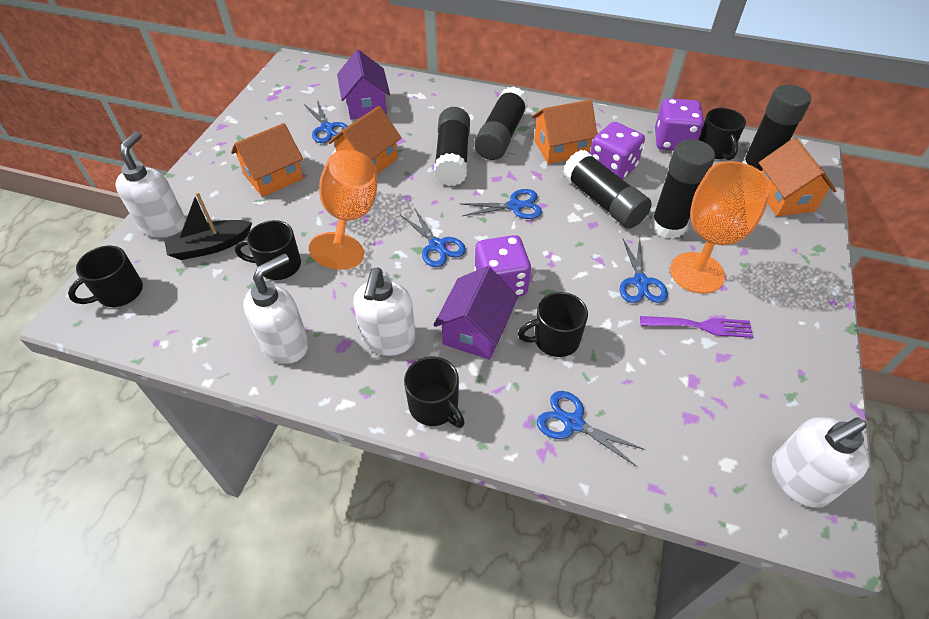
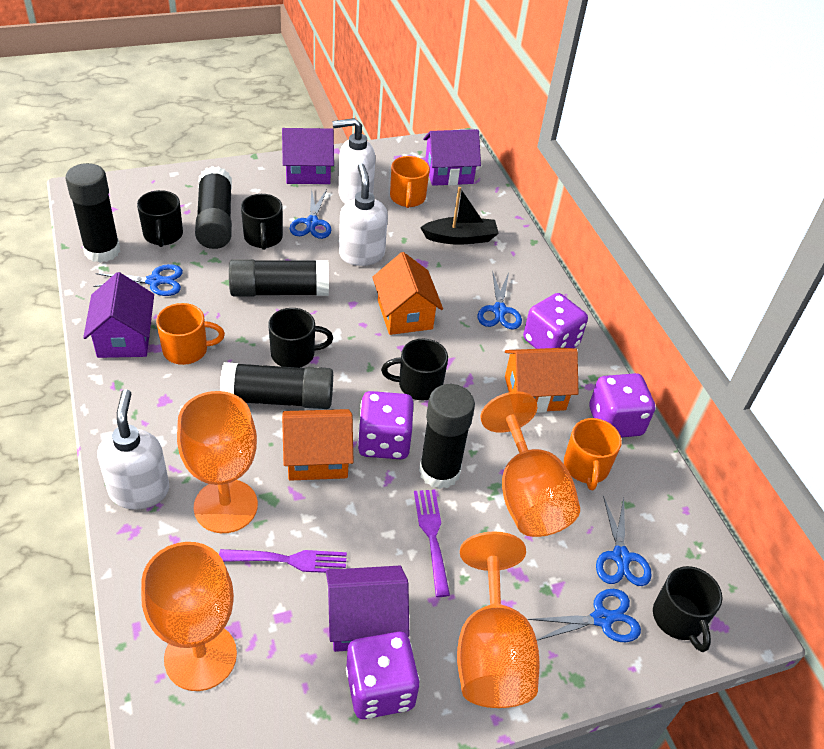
orange goblet: [309,150,377,270] [670,161,772,294] = 2 -> [141,542,237,691] [177,391,258,533] [457,531,540,708] [480,391,580,537] = 4
orange house: [231,123,303,197] [328,106,401,174] [532,100,597,164] [759,137,836,216] = 4 -> [282,409,353,481] [372,252,443,335] [505,348,578,413] = 3
orange mug: none = 0 -> [156,303,225,365] [390,156,430,208] [564,418,622,490] = 3
purple dice: [474,235,531,296] [590,122,645,180] [655,98,704,151] = 3 -> [346,632,420,719] [358,391,413,459] [523,293,588,349] [589,373,655,438] = 4
purple fork: [640,316,754,338] = 1 -> [219,549,347,573] [414,490,450,597] = 2
purple house: [337,50,390,119] [434,266,518,360] = 2 -> [83,272,154,358] [282,128,334,184] [326,566,409,652] [423,129,481,186] = 4
white soap dispenser: [116,131,186,238] [243,253,309,364] [353,267,416,356] [772,417,869,508] = 4 -> [98,389,169,510] [332,118,375,204] [339,164,388,266] = 3

